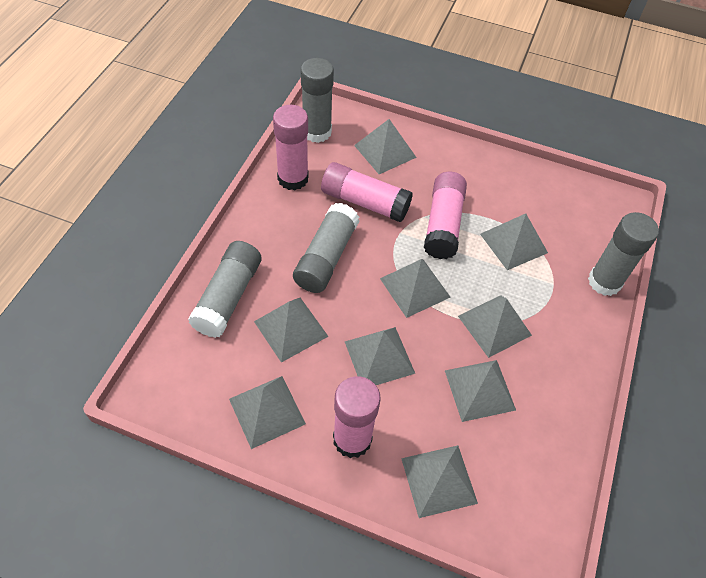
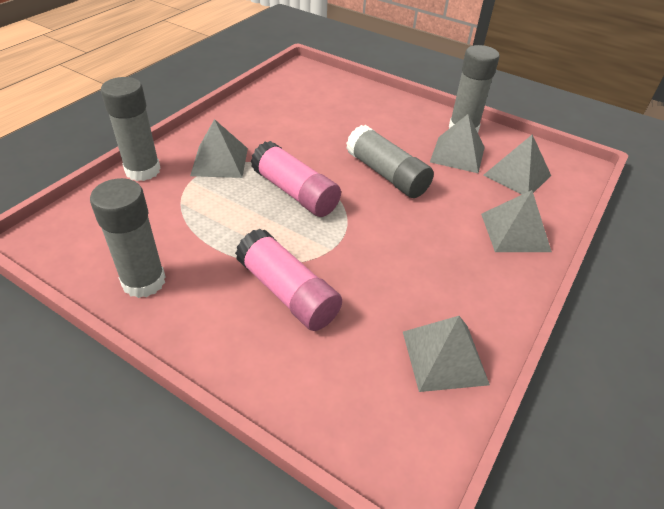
grey pyramid: [229,376,306,449] [254,298,329,363] [345,327,415,385] [354,119,417,174] [380,259,450,318] [401,445,478,518] [445,360,516,422] [458,295,532,358] [480,213,548,270] = 9 -> [190,119,248,178] [403,316,490,392] [430,114,485,173] [481,190,552,252] [483,134,551,195] = 5
pink glue stick: [273,105,309,190] [321,162,413,222] [333,376,381,458] [424,172,467,259] = 4 -> [235,229,342,331] [251,141,341,217] = 2

